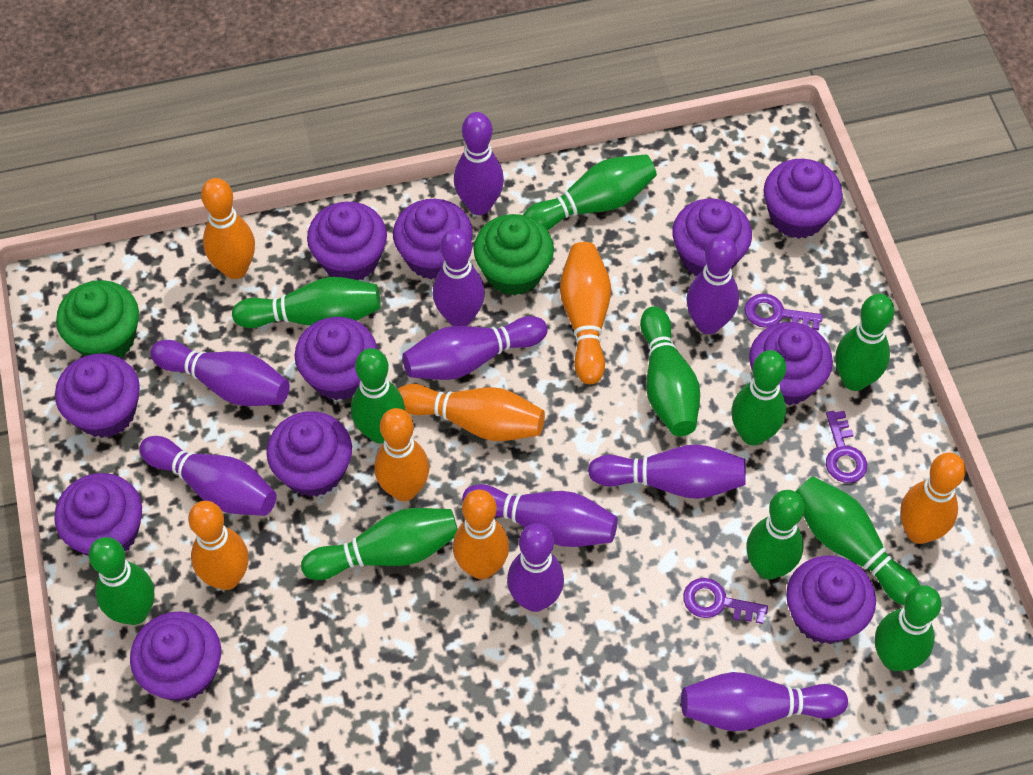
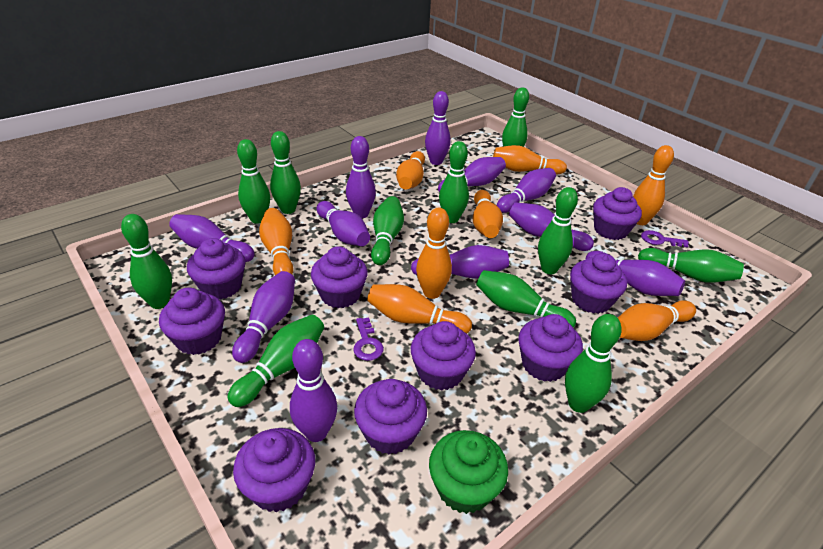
green cupcake: [56,280,139,358] [474,214,554,296] = 2 -> [429,430,508,514] = 1
orange bowling pin: [188,501,249,590] [201,178,255,279] [374,408,429,501] [398,384,545,441] [453,490,509,579] [560,242,611,384] [900,453,966,544] = 7 -> [259,208,293,275] [367,284,472,334] [396,151,425,190] [416,208,452,299] [473,190,503,238] [493,145,567,174] [618,300,696,341] [633,145,674,225] = 8
purple bowling pin: [139,436,277,516] [150,340,290,406] [402,316,547,380] [433,228,485,326] [454,112,504,215] [462,484,618,547] [507,523,564,612] [588,444,746,499] [681,672,848,731] [686,235,739,334] = 10 -> [169,214,255,262] [232,271,295,363] [290,339,337,442] [316,201,370,246] [346,136,376,218] [411,245,509,279] [425,91,451,165] [438,157,506,193] [497,168,556,213] [509,202,594,251] [586,251,685,296] = 11
purple cupcake: [54,473,142,556] [55,353,140,438] [130,611,221,702] [267,411,352,497] [295,317,377,400] [307,202,387,280] [393,199,473,280] [672,198,752,276] [749,322,833,406] [764,159,843,239] [786,556,876,644] = 11 -> [159,287,225,355] [187,238,245,299] [233,428,315,513] [311,246,368,308] [354,379,427,454] [411,321,476,390] [518,314,583,382] [570,253,627,314] [593,187,642,240] = 9
purple key: [683,578,768,624] [745,293,823,330] [826,411,867,483] = 3 -> [353,318,384,361] [641,230,689,248] = 2

